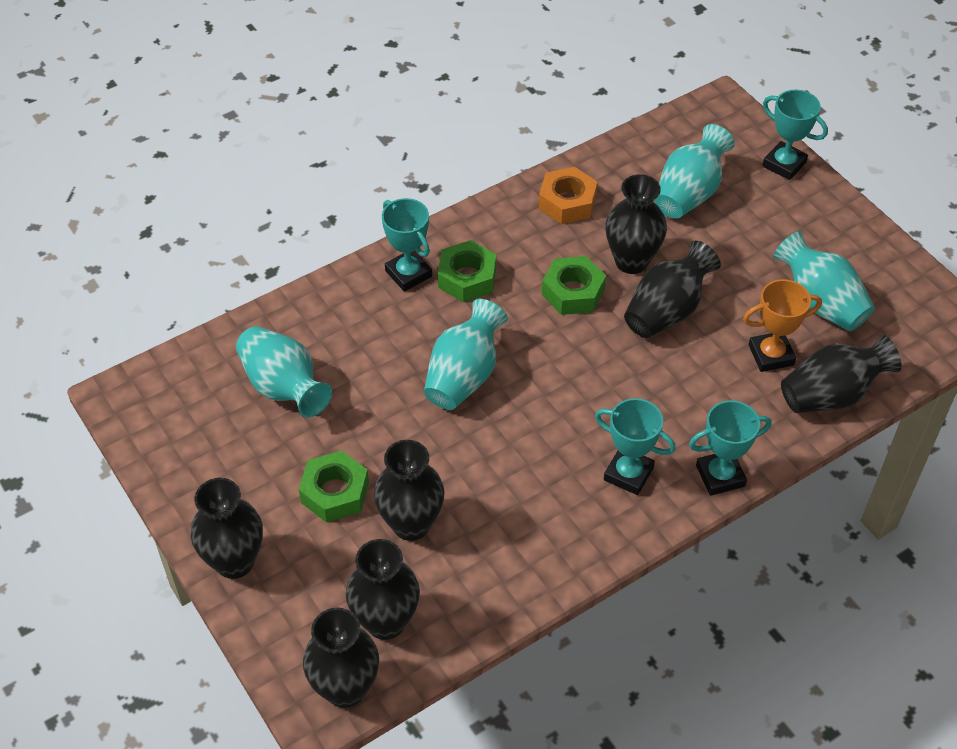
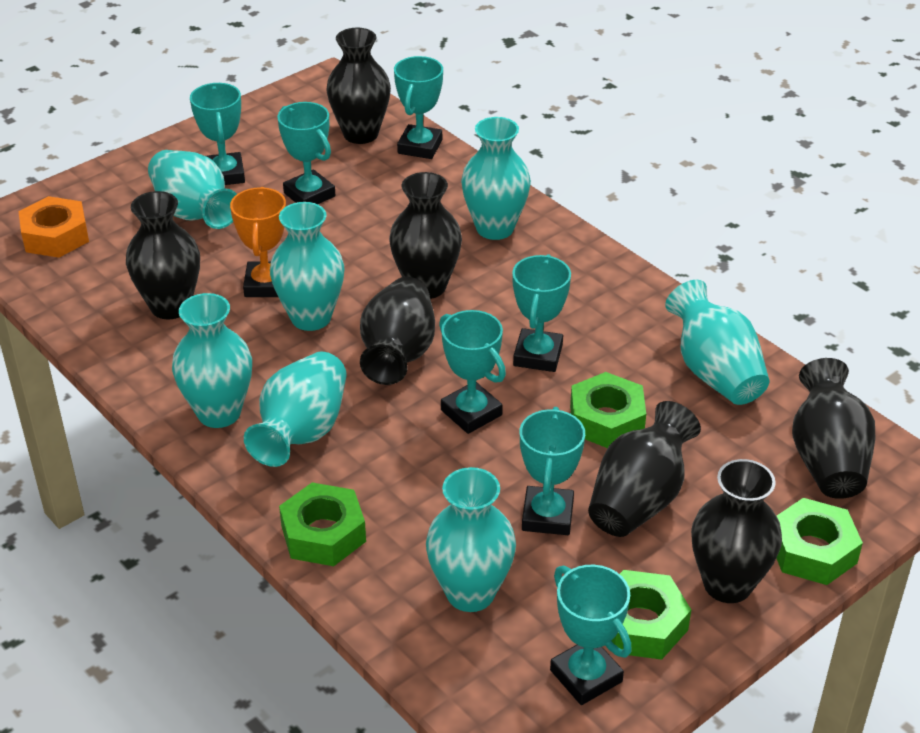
green nut: [299,450,369,523] [438,240,496,302] [542,256,606,315] = 3 -> [279,482,366,566] [570,372,646,448] [612,570,691,660] [777,498,863,585] = 4
turquoise trophy: [382,198,432,292] [595,398,676,495] [689,400,772,496] [762,90,828,180] = 4 -> [190,83,245,185] [278,102,336,204] [394,56,443,159] [439,310,506,434] [512,254,571,372] [520,407,585,535] [550,565,632,705] = 7
turquoise vase: [236,326,332,417] [424,299,508,410] [654,124,735,219] [773,231,875,331] = 4 -> [148,150,237,229] [172,293,252,428] [244,352,346,467] [270,202,345,331] [426,467,516,612] [461,117,531,240] [665,280,769,405] = 7

